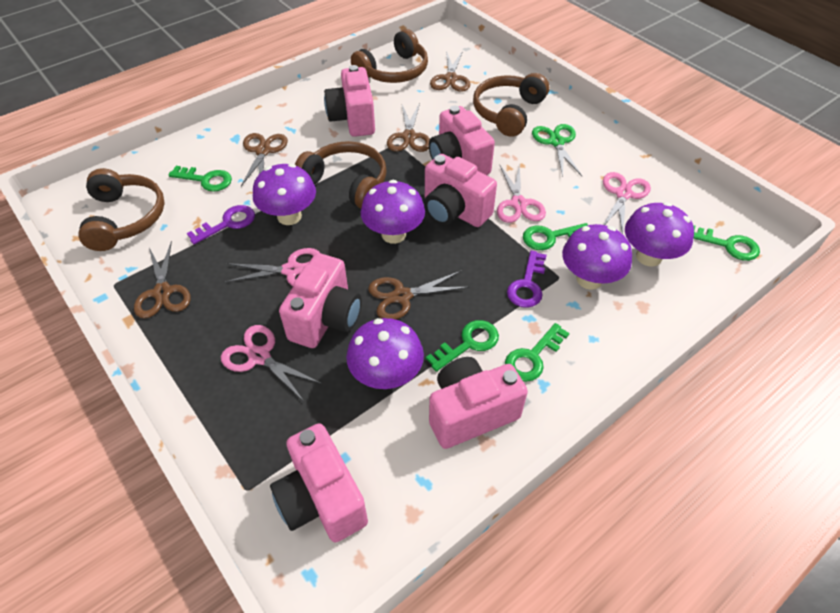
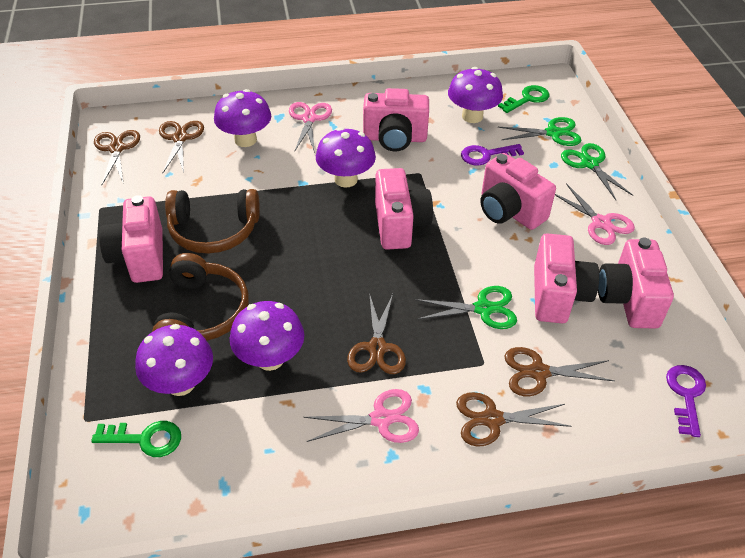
brown headphones: [78,168,165,251] [295,141,387,209] [351,29,428,83] [473,73,549,137] = 4 -> [152,253,249,341] [165,189,260,254] = 2
green key: [168,166,232,192] [426,320,499,372] [505,323,570,382] [523,223,588,250] [693,225,760,261] = 5 -> [91,421,181,457] [498,85,549,113] = 2
green scissors: [532,124,582,177] = 1 -> [415,286,517,329] [498,117,581,146] [561,143,633,200] = 3
pink scissors: [221,325,322,401] [225,248,320,286] [497,162,546,223] [603,172,651,234] = 4 -> [289,102,332,153] [304,389,419,443] [555,183,635,245] = 3

